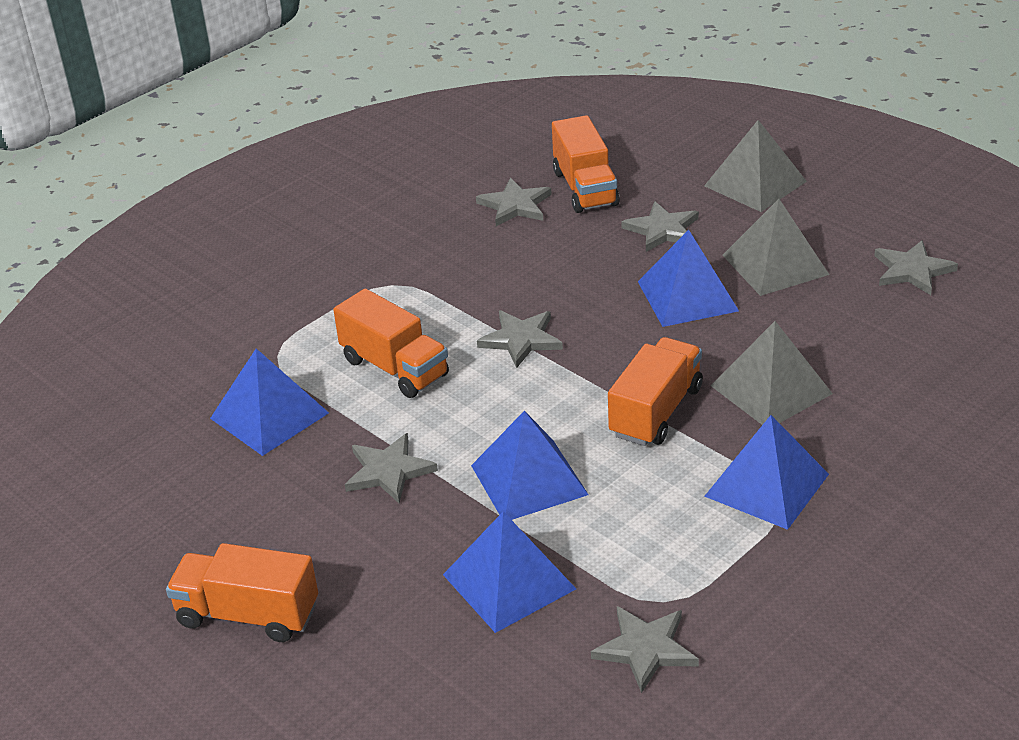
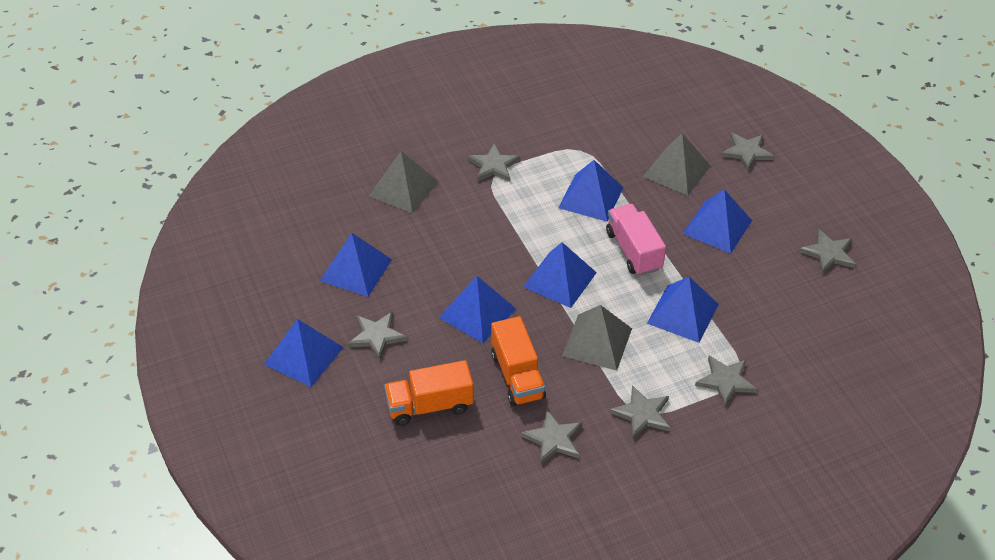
blue pyramid: [210,349,329,456] [443,511,576,633] [471,411,589,520] [638,230,739,327] [704,415,829,530] = 5 -> [264,319,344,387] [320,233,392,297] [439,276,516,343] [523,242,597,308] [558,160,624,222] [647,277,719,343] [683,189,752,254] = 7
grey star: [345,433,438,503] [476,178,552,226] [477,310,563,368] [591,606,699,693] [622,201,699,252] [874,240,958,295] = 6 -> [348,311,408,360] [468,143,520,182] [521,410,582,464] [610,385,670,439] [695,356,757,407] [721,133,774,171] [799,229,856,274] = 7
orange truck: [166,543,318,642] [333,289,449,398] [552,115,620,213] [608,337,703,446] = 4 -> [384,360,474,426] [491,316,546,406] = 2
pink truck: none = 0 -> [606,204,666,276] = 1

